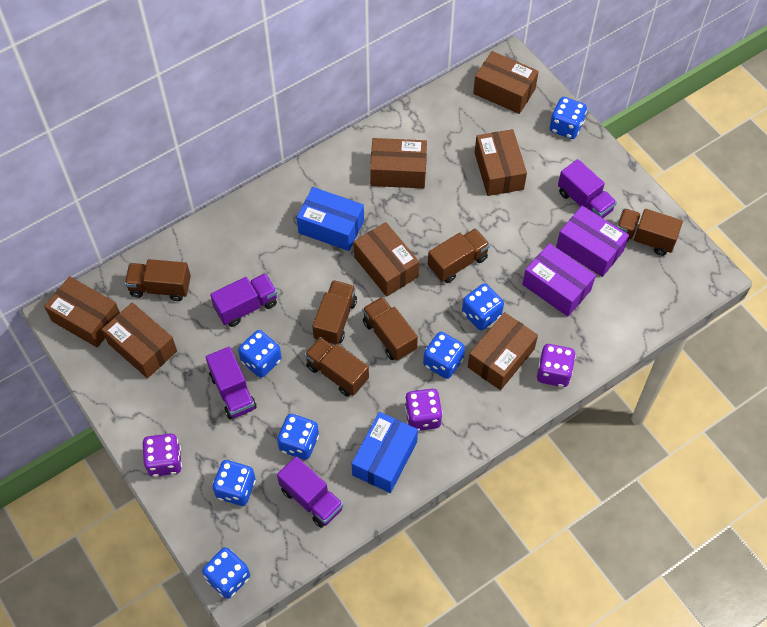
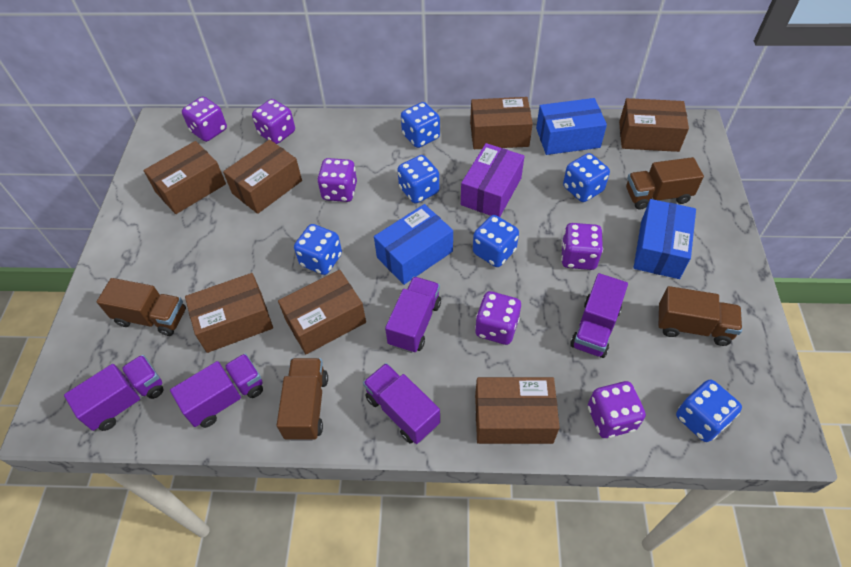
blue box: [297,187,364,251] [351,412,418,493] = 2 -> [374,204,453,285] [536,98,607,155] [634,199,696,279] = 3
blue dice: [202,547,250,599] [212,460,256,506] [238,330,282,378] [277,414,319,460] [423,332,465,379] [462,283,504,330] [550,97,587,139] = 7 -> [294,224,342,275] [397,155,439,203] [401,102,440,148] [473,215,519,267] [563,153,610,202] [676,379,742,442] = 6
brown truck: [124,259,191,301] [304,337,369,396] [312,280,357,345] [363,297,418,361] [428,228,490,283] [617,208,683,256] = 6 -> [97,278,186,336] [277,358,328,441] [626,157,704,210] [658,286,742,346] = 4
purple box: [522,243,596,317] [556,206,629,277] = 2 -> [461,143,524,217] = 1
purple dice: [142,434,182,477] [405,389,443,431] [537,344,576,387] = 3 -> [182,96,227,142] [252,99,295,144] [317,158,357,202] [475,291,521,345] [561,223,603,270] [588,381,646,438] = 6
purple truck: [206,347,257,419] [210,273,277,327] [277,456,343,528] [558,159,617,218] = 4 -> [64,355,163,431] [170,353,263,428] [363,363,440,444] [385,277,441,353] [570,273,628,358] = 5

